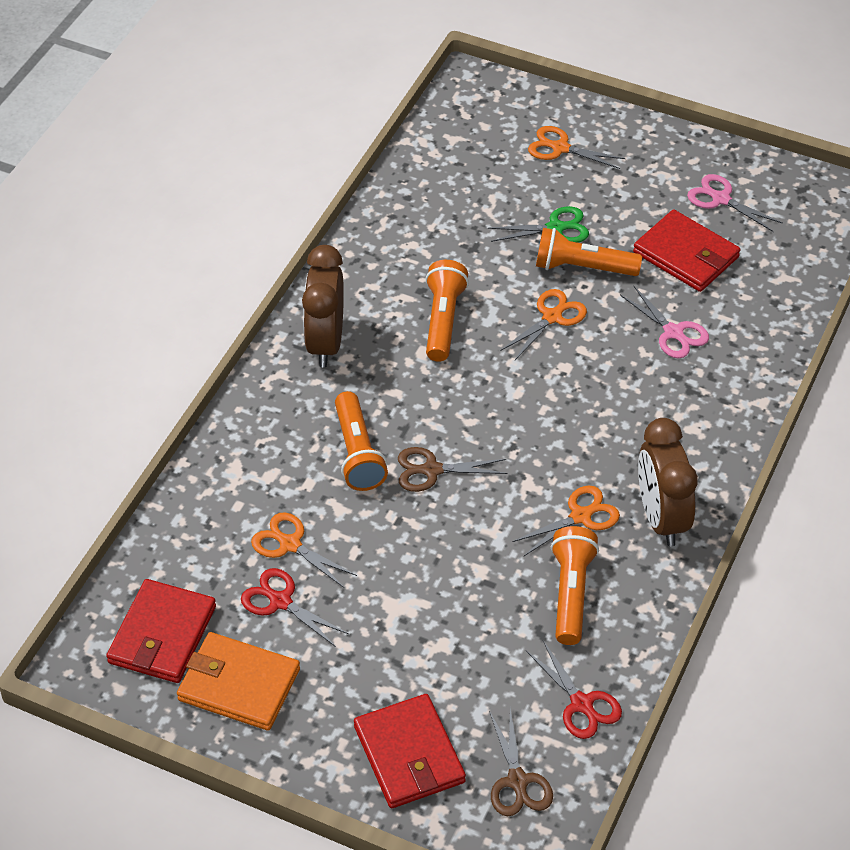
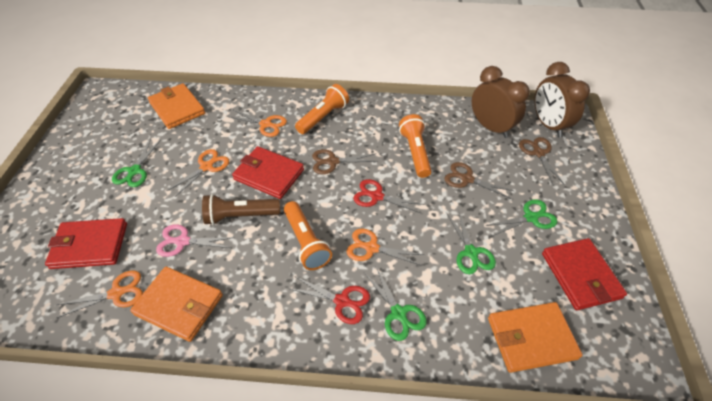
brown flashlight: none = 0 -> [202,194,280,225] = 1
brown scissors: [398,447,508,492] [489,708,553,816] = 2 -> [312,149,378,174] [445,162,514,199] [519,137,565,186] = 3
green scissors: [488,206,589,243] = 1 -> [112,139,161,187] [365,267,427,341] [447,210,496,274] [485,199,558,236] = 4
orange flashlight: [335,391,388,491] [426,260,469,362] [536,228,642,276] [551,526,599,645] = 4 -> [284,201,332,270] [295,84,349,134] [399,114,432,178] = 3
orange wallet: [177,632,300,730] = 1 -> [130,267,223,342] [148,83,205,129] [488,302,583,373] = 3
pink scissors: [620,286,709,358] [687,174,783,232] = 2 -> [156,224,235,257] = 1

